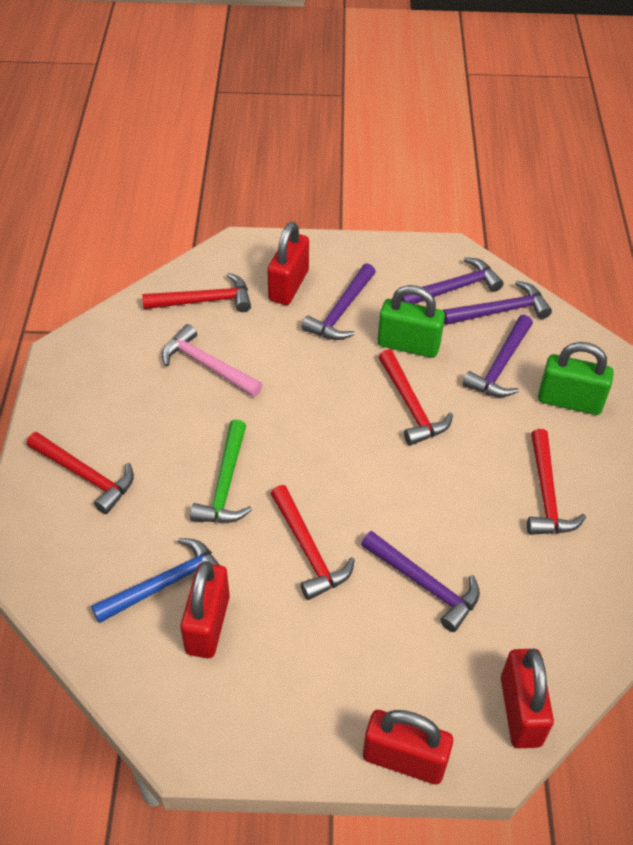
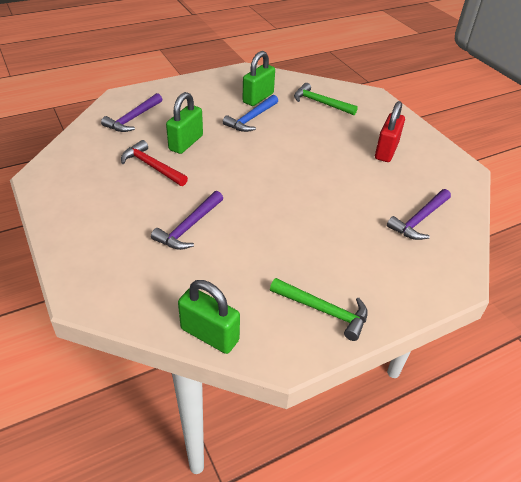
green hammer: [190,419,252,523] = 1 -> [270,278,368,341] [294,83,358,115] = 2
green padlock: [377,285,445,358] [538,342,614,415] = 2 -> [166,92,203,154] [178,280,240,354] [243,51,275,106] = 3
pink hammer: [162,324,262,397] = 1 -> none = 0
purple hammer: [301,263,376,340] [361,531,480,632] [401,257,504,304] [443,281,552,325] [463,315,533,397] = 5 -> [101,93,162,132] [151,191,223,250] [387,189,451,240] = 3
red hammer: [27,432,134,514] [142,273,251,312] [271,485,355,600] [379,349,453,445] [527,429,586,535] = 5 -> [121,140,188,186] = 1
red padlock: [180,561,230,658] [267,222,309,305] [363,710,453,784] [501,649,554,748] = 4 -> [375,101,405,162] = 1

